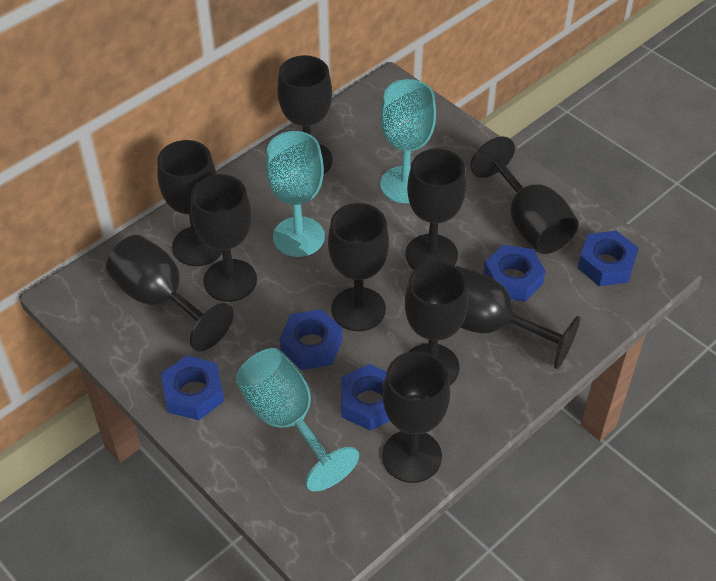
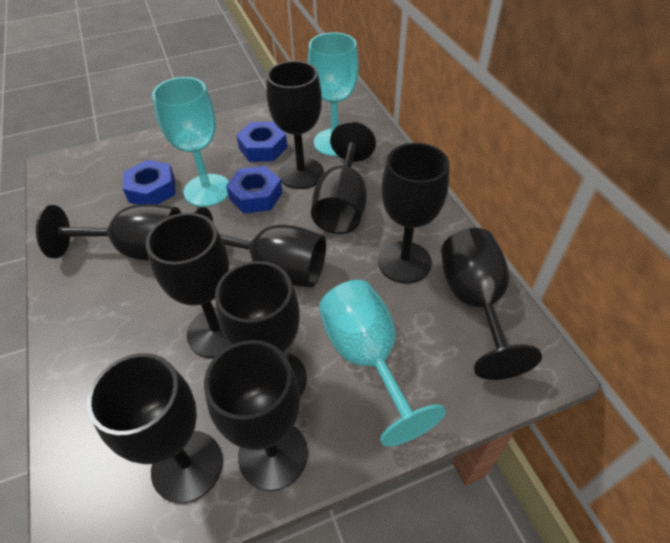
blue nut: [161,355,224,420] [280,309,342,370] [341,364,390,431] [483,245,546,302] [578,230,639,286] = 5 -> [123,160,176,205] [226,166,282,214] [236,122,287,162] = 3

